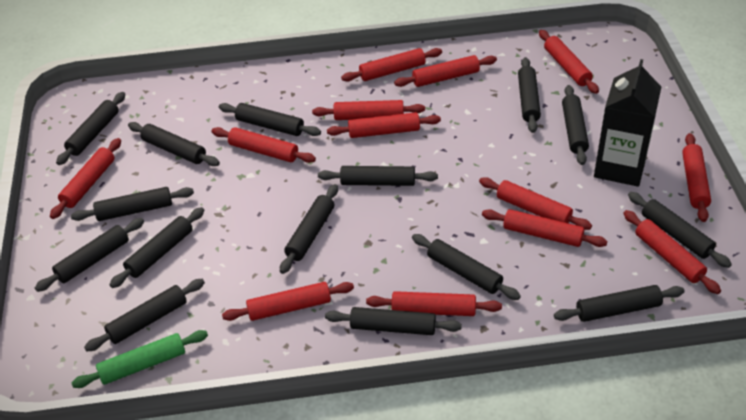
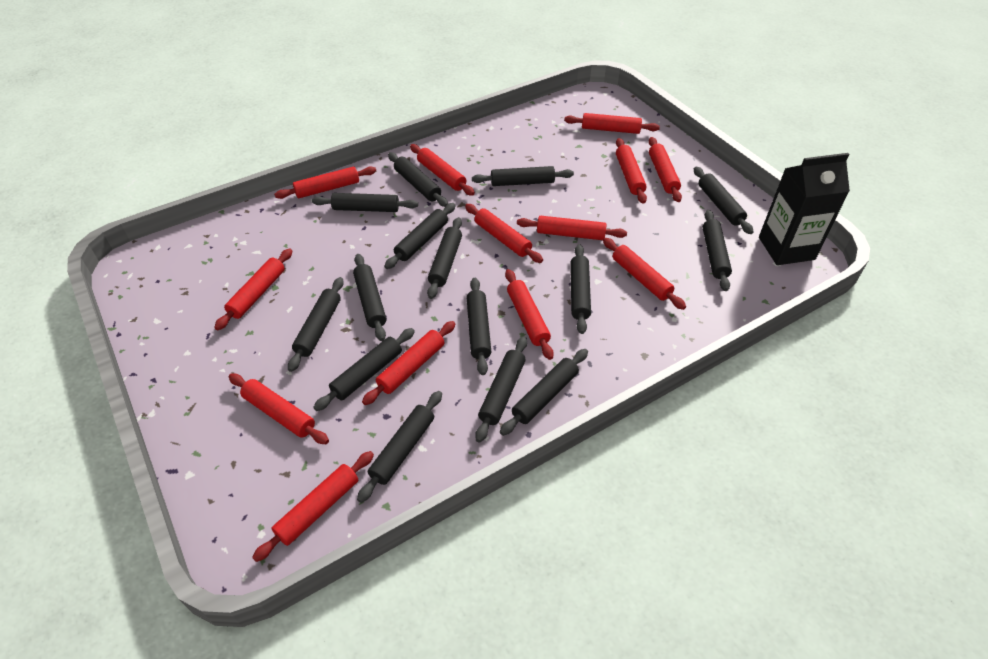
green rolling pin: [71,330,208,388] = 1 -> none = 0

